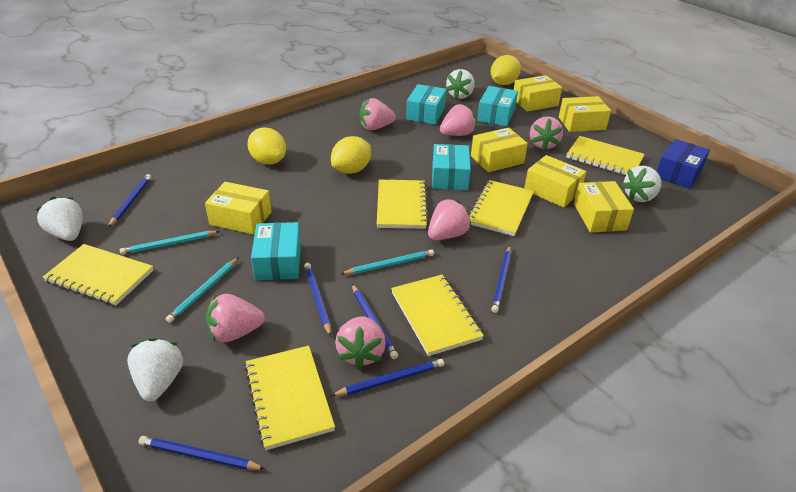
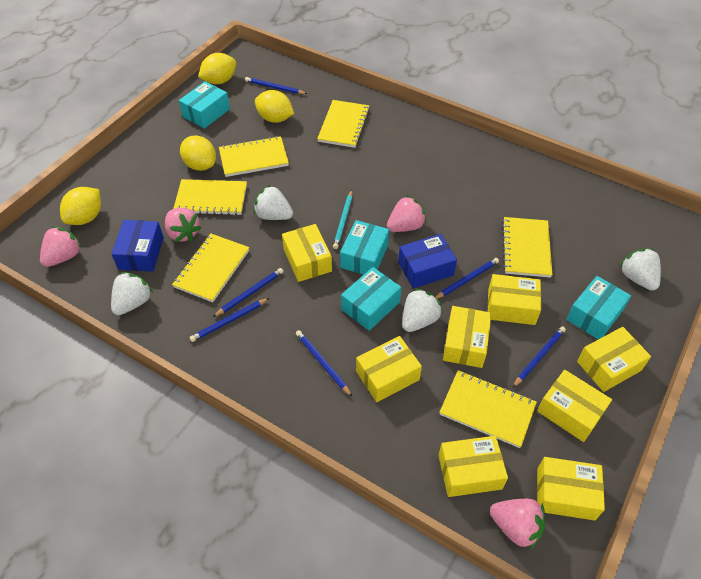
blue box: [657,139,710,189] = 1 -> [111,220,164,272] [398,234,457,288] = 2
pink strawberry: [206,294,265,342] [335,316,386,370] [359,98,396,130] [428,198,472,240] [440,104,477,136] [530,117,563,150] = 6 -> [40,226,82,267] [165,208,202,242] [387,195,426,232] [490,499,545,549] = 4
turquoise pencil: [120,231,220,255] [166,257,239,323] [341,249,434,275] = 3 -> [333,190,352,249] = 1
yellow box: [205,182,271,234] [471,127,528,172] [514,75,562,112] [524,155,586,208] [559,96,611,132] [574,181,634,232] = 6 -> [282,224,332,282] [356,336,422,402] [438,436,508,497] [443,306,492,368] [488,274,541,325] [537,370,612,442] [537,457,605,521] [577,327,651,392] = 8
yellow lemon: [247,128,286,164] [331,136,371,174] [491,55,521,85] = 3 -> [60,187,101,225] [180,135,216,171] [198,53,236,84] [255,90,294,123] = 4

